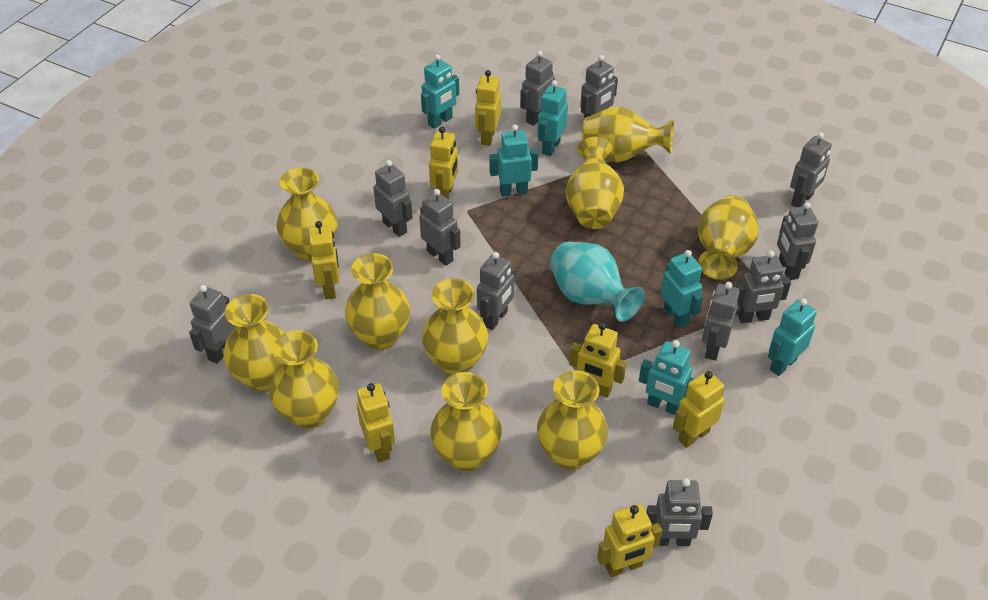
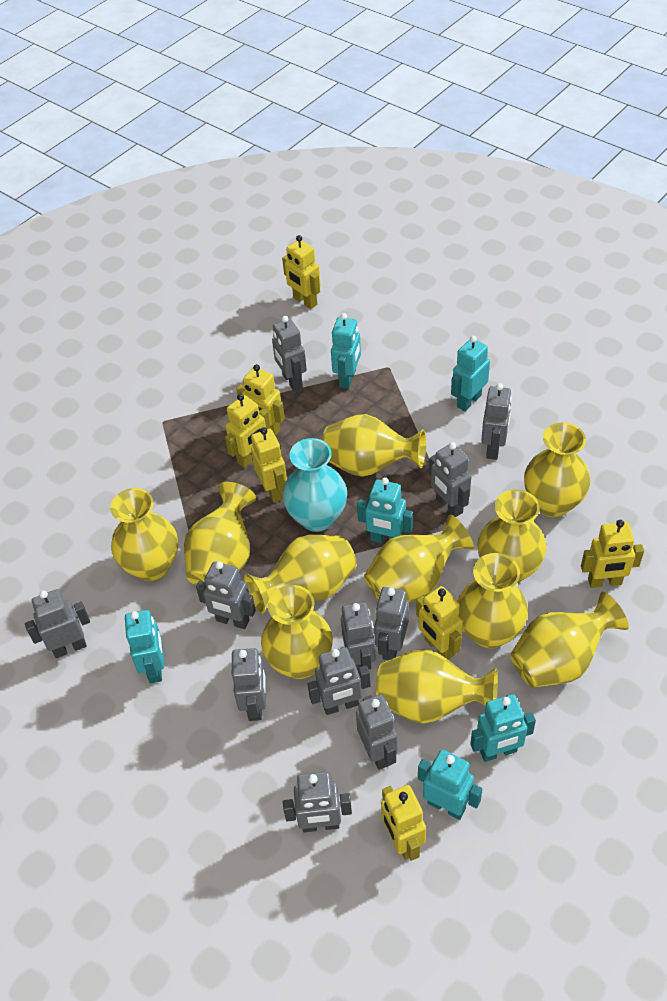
yellow vase: [223,294,284,392] [269,330,339,429] [277,167,338,261] [345,253,410,350] [422,278,488,375] [430,372,502,472] [537,370,608,470] [566,137,624,229] [582,106,674,162] [698,195,759,280] = 10 -> [110,488,178,581] [184,482,256,586] [244,535,357,614] [261,585,333,679] [322,414,426,477] [364,514,474,602] [376,649,498,724] [458,553,528,648] [477,489,547,584] [510,592,629,688] [524,422,591,517] = 11

